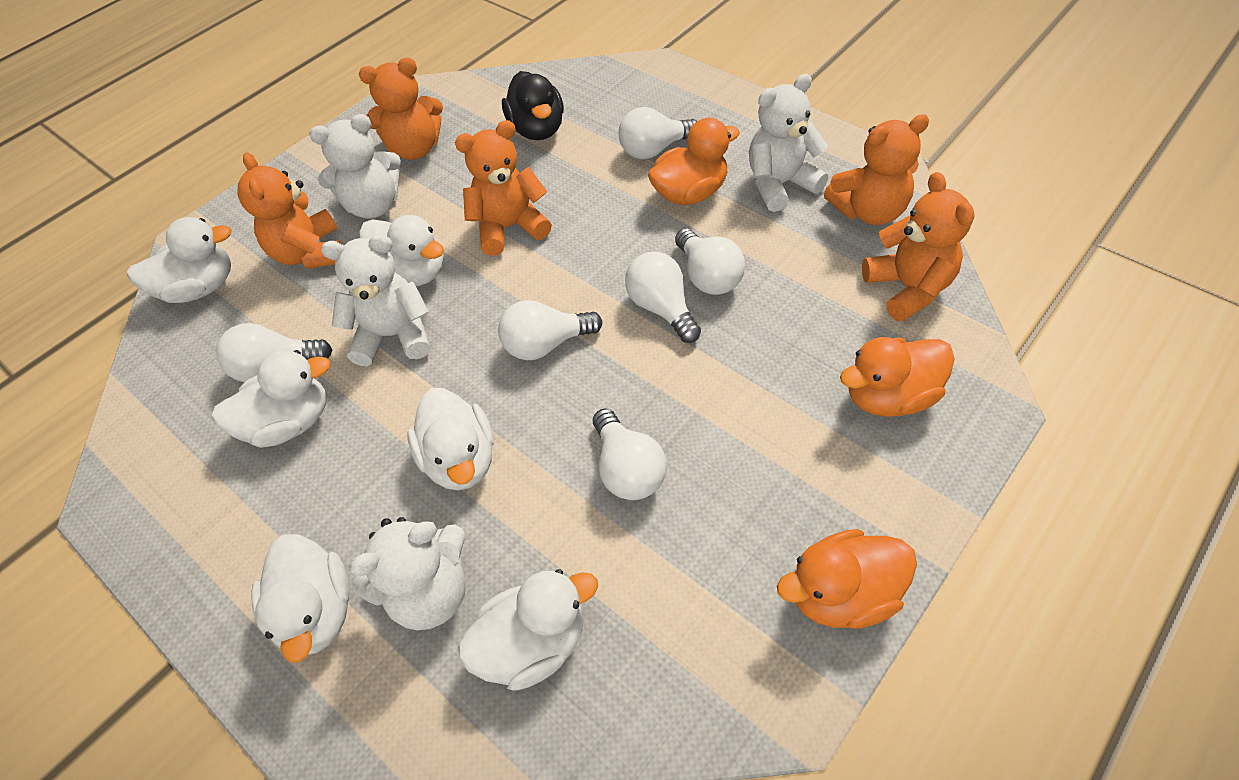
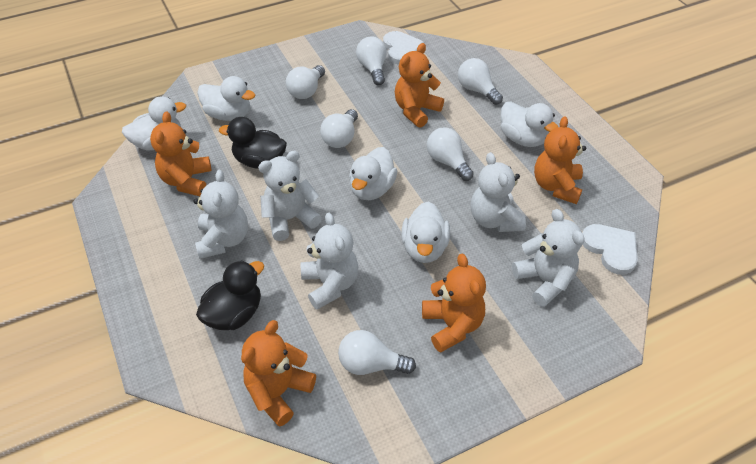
black duck: [502,71,564,140] = 1 -> [196,260,264,330] [219,117,287,169] = 2
orange duck: [648,118,740,205] [777,529,917,629] [840,337,955,417] = 3 -> none = 0
white duck: [127,217,232,303] [212,350,330,448] [251,534,350,663] [359,215,444,286] [407,388,494,491] [458,569,598,690] = 6 -> [122,96,186,151] [197,76,255,121] [349,147,397,200] [401,202,450,263] [500,102,558,147] = 5
white heart: none = 0 -> [383,31,424,65] [582,224,638,275] = 2
white teddy bear: [309,114,401,219] [321,234,430,366] [349,517,466,630] [749,74,828,212] = 4 -> [194,170,248,259] [258,151,322,241] [301,213,359,310] [471,152,526,232] [512,209,585,307] = 5

